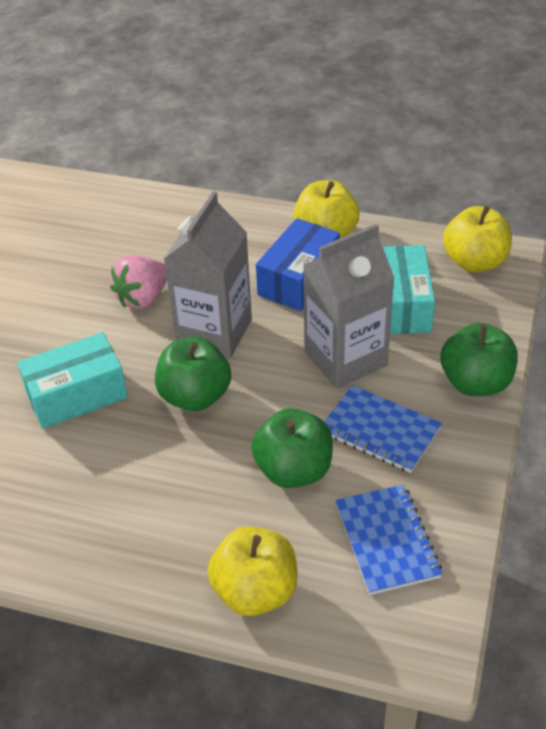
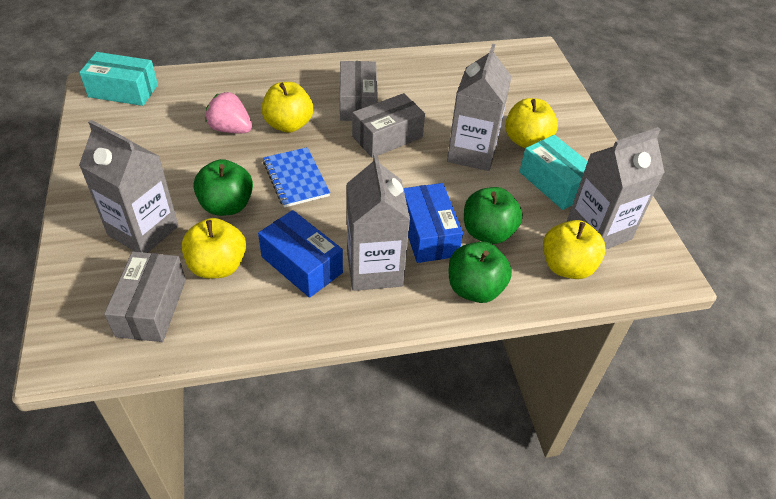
blue box: [256,218,340,311] = 1 -> [258,210,343,298] [403,183,463,263] = 2
blue notebook: [325,385,442,473] [335,484,442,595] = 2 -> [263,147,330,208] = 1
grey box: none = 0 -> [104,251,186,342] [340,61,378,121] [352,93,425,158] = 3
grey carton: [164,191,252,358] [303,224,395,389] = 2 -> [79,120,179,253] [347,153,410,291] [447,44,512,171] [567,127,665,249] = 4
yellow apple: [207,526,297,616] [294,180,359,238] [443,206,512,272] = 3 -> [182,218,246,278] [261,82,313,133] [505,98,558,148] [543,220,606,279] = 4

